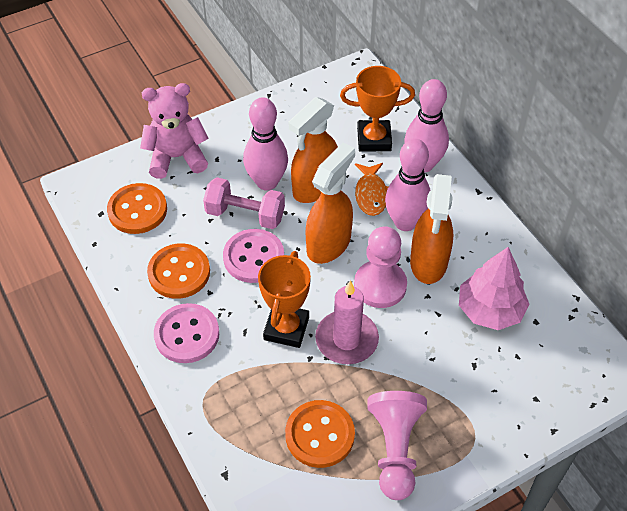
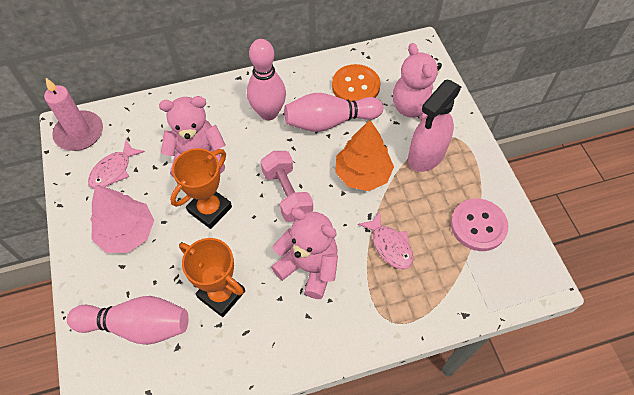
orange button: [107,183,167,234] [147,244,210,299] [285,400,355,468] = 3 -> [332,64,380,102] = 1
orange fish: [355,163,388,216] = 1 -> none = 0
orange spray bottle: [288,97,338,203] [306,143,355,264] [410,174,453,284] = 3 -> none = 0
orange tree: none = 0 -> [335,120,394,191] = 1
pink button: [154,303,219,363] [223,229,284,283] = 2 -> [451,199,509,251] = 1
pink fish: none = 0 -> [88,140,145,189] [358,212,413,269] = 2
pink pawn: [354,226,407,308] [367,391,427,500] = 2 -> none = 0
pink spray bottle: none = 0 -> [408,80,461,172] = 1
pink teddy bear: [140,83,209,179] = 1 -> [159,96,226,177] [271,208,338,299] [393,43,442,121] = 3

